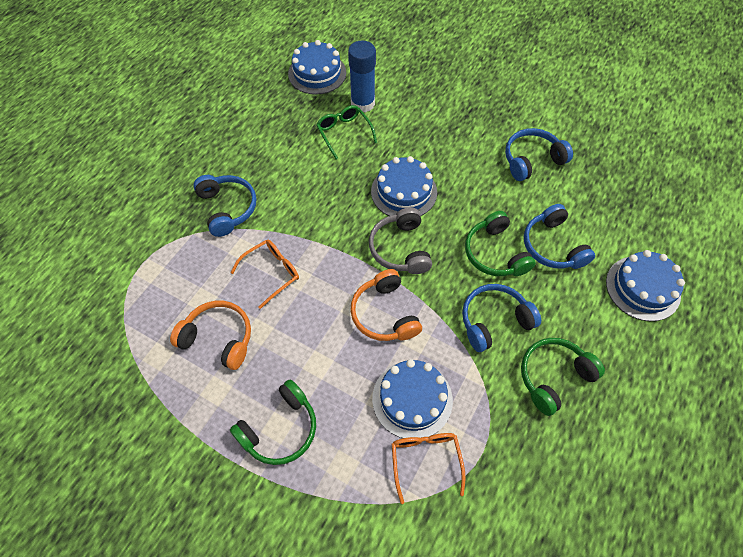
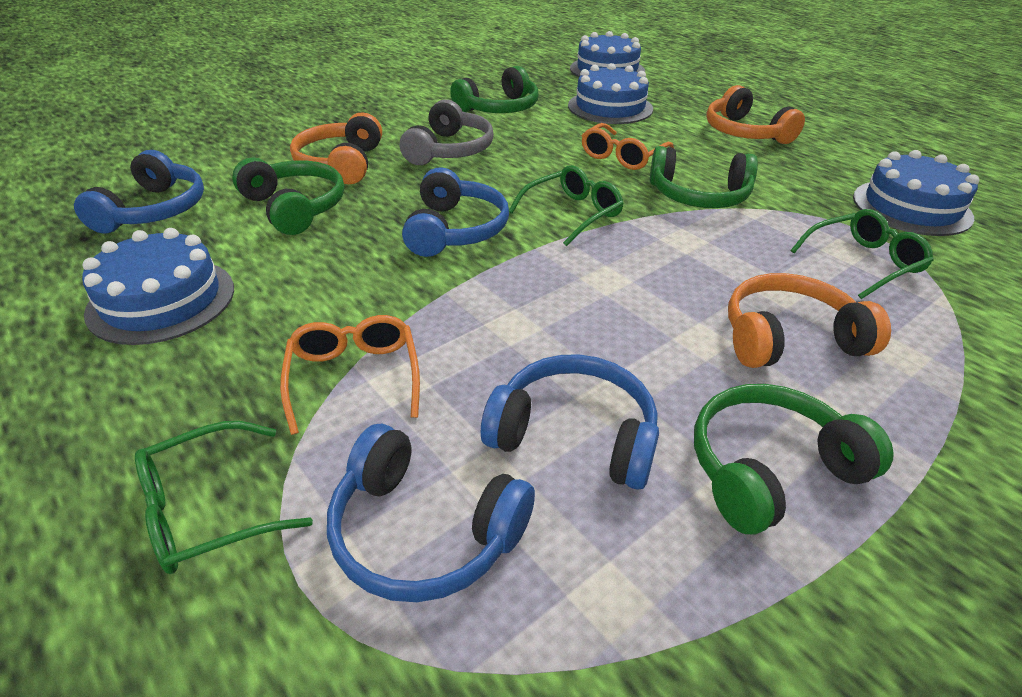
blue glue stick: [348,40,376,113] = 1 -> none = 0
green glasses: [316,105,377,159] = 1 -> [135,421,313,574] [509,165,624,246] [790,209,934,299] = 3
green headphones: [230,380,316,465] [465,211,536,276] [521,338,605,416] = 3 -> [232,157,344,235] [450,66,539,113] [650,146,758,208] [694,384,894,535] = 4
orange headphones: [170,301,251,370] [350,269,422,341] = 2 -> [290,112,382,184] [706,85,805,144] [728,273,891,368] = 3

